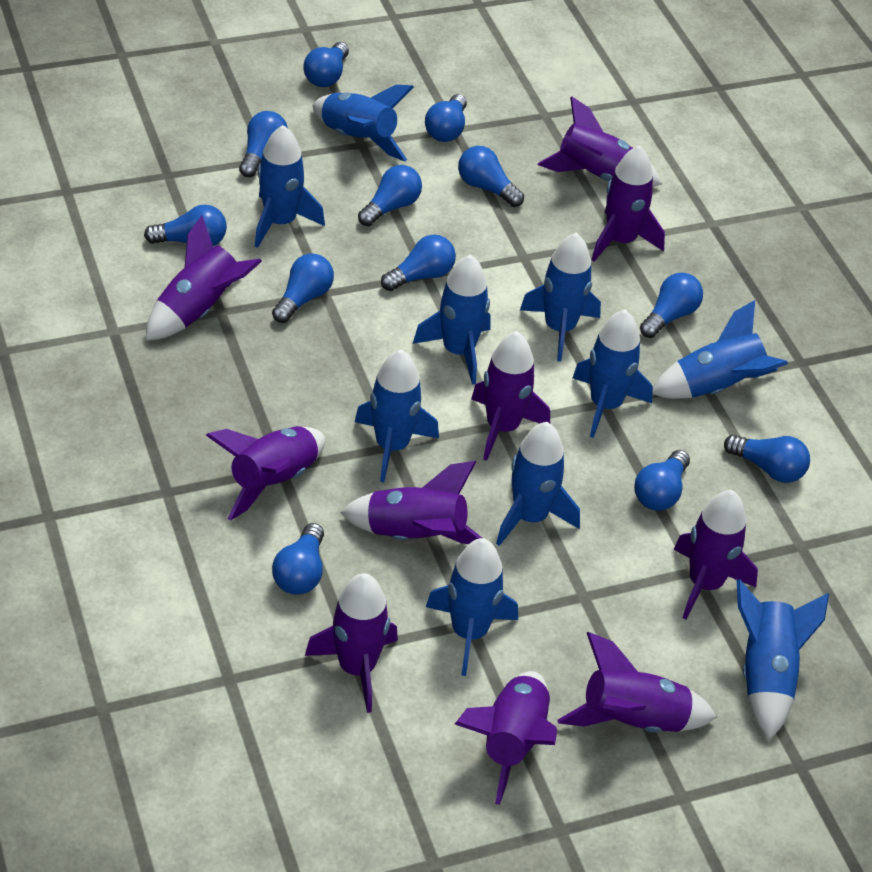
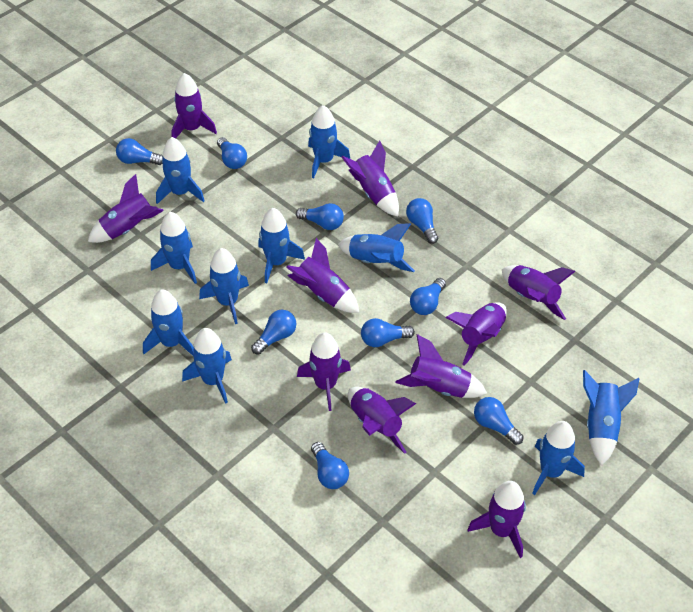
blue light bulb: [144,205,227,246] [239,111,288,177] [272,253,334,323] [272,523,324,595] [303,42,349,87] [358,165,422,226] [381,234,456,291] [425,94,467,142] [458,146,524,207] [634,450,690,511] [640,272,703,338] [724,434,810,483] = 12 -> [116,138,163,165] [217,137,247,169] [251,310,296,355] [296,203,344,230] [311,442,349,489] [361,318,415,347] [406,198,438,244] [410,278,446,315] [474,397,523,445] = 9

